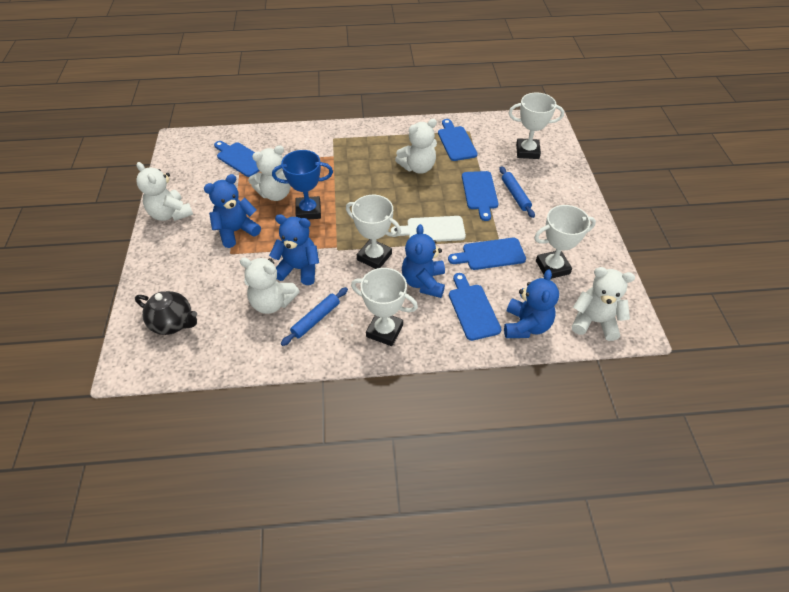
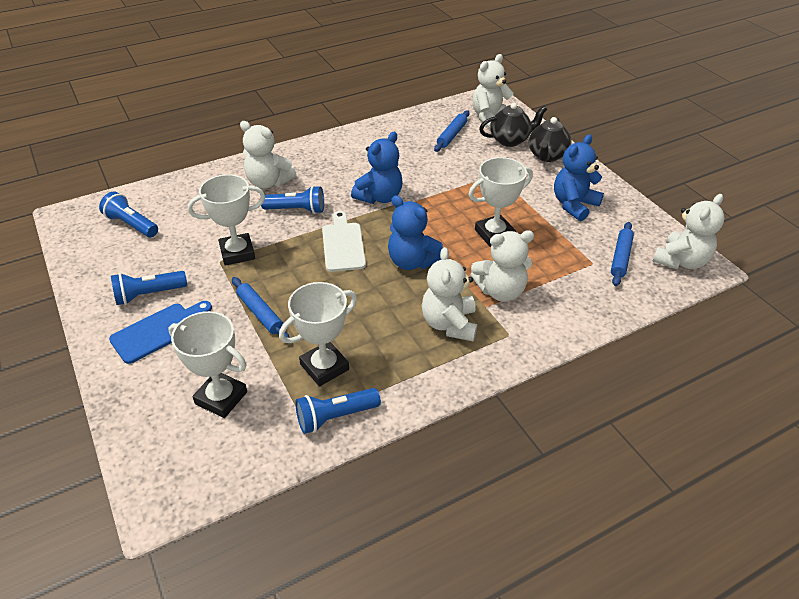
black teapot: [135,291,197,335] = 1 -> [479,103,548,147] [529,117,572,162] = 2
blue cutting board: [214,141,259,177] [438,119,477,161] [448,238,526,270] [449,273,502,341] [462,171,498,221] = 5 -> [109,301,212,364] = 1
blue flashlight: none = 0 -> [99,192,158,237] [111,271,187,305] [261,186,324,214] [295,388,381,434] = 4
blue rolling pin: [281,287,348,346] [499,166,535,218] = 2 -> [232,277,289,338] [434,110,469,152] [611,222,634,286] = 3
blue teddy bear: [204,174,261,248] [269,214,319,285] [402,224,445,298] [504,269,559,338] = 4 -> [351,132,403,204] [388,195,443,270] [554,134,604,221] = 3
blue trophy: [272,150,333,220] = 1 -> none = 0

